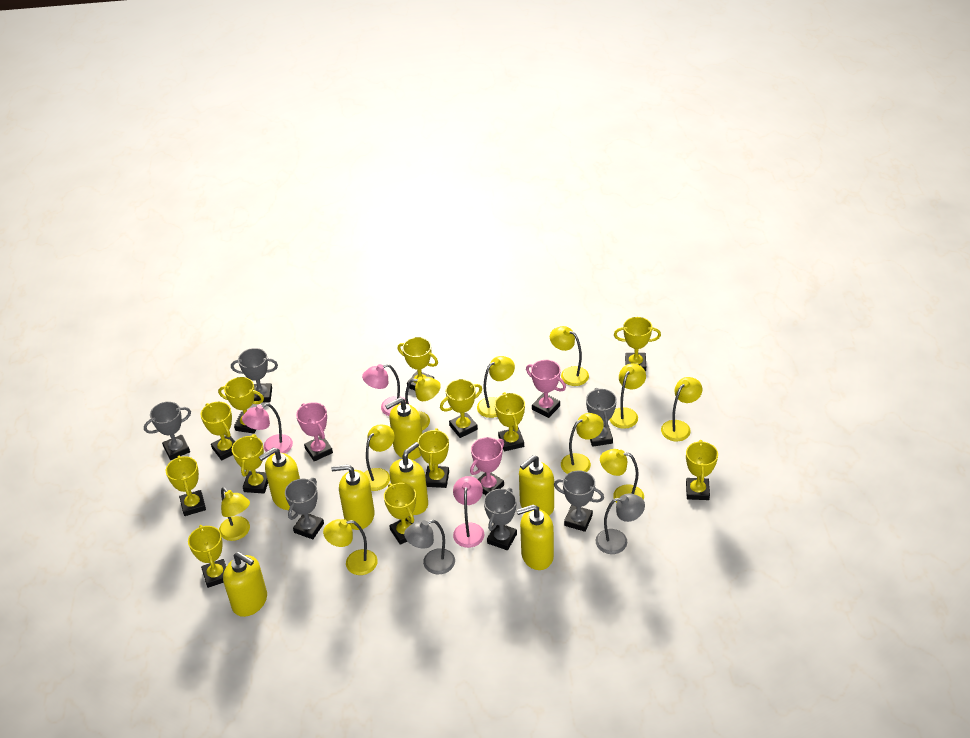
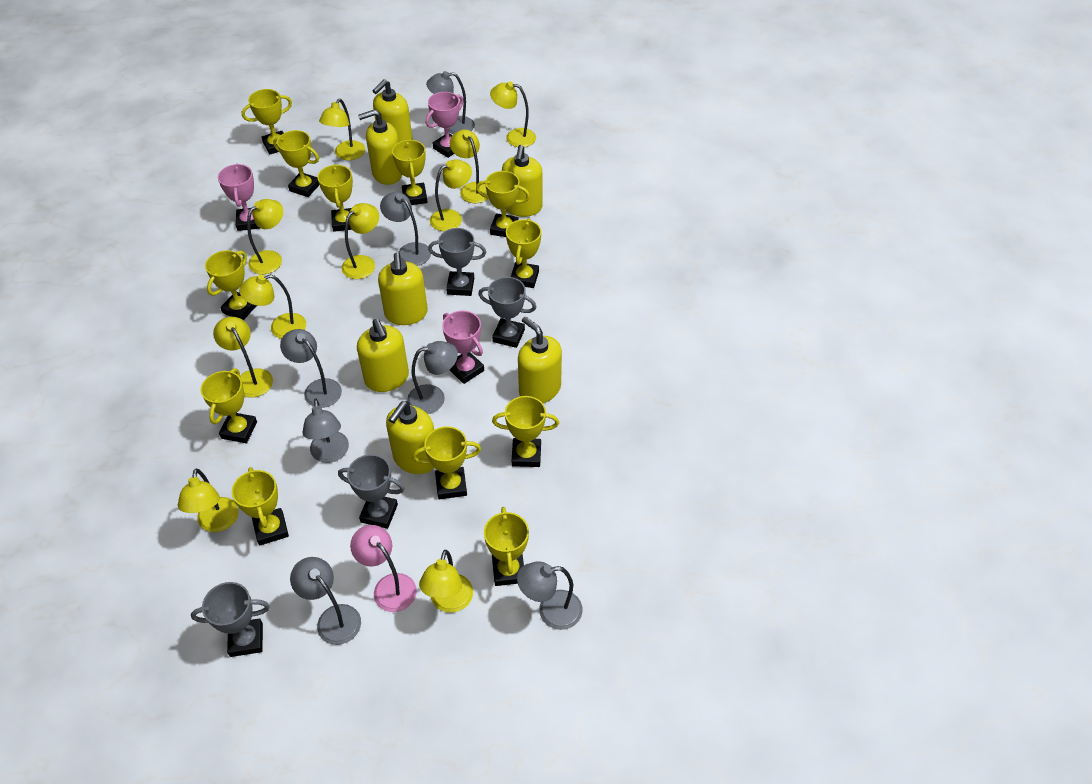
grey lamp: [404,520,455,574] [596,493,645,554] = 2 -> [280,329,342,408] [290,557,361,645] [302,399,349,463] [380,192,431,266] [407,341,458,414] [426,71,475,134] [517,562,583,630] = 7
grey trophy: [144,402,191,460] [231,348,278,403] [285,478,324,539] [484,488,517,550] [554,471,604,532] [586,388,617,447] = 6 -> [191,582,270,657] [338,454,405,529] [428,228,486,296] [478,277,536,348] = 4
pink lamp: [242,403,293,454] [362,364,409,416] [453,476,485,548] = 3 -> [350,525,417,612] = 1

